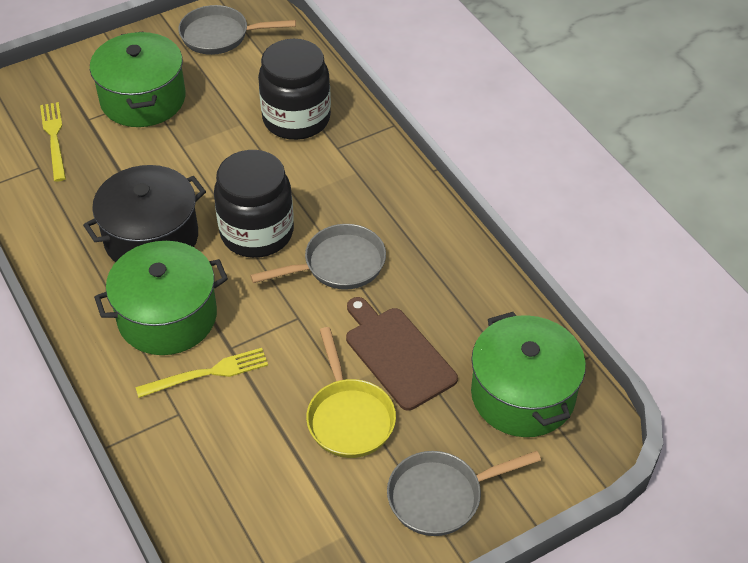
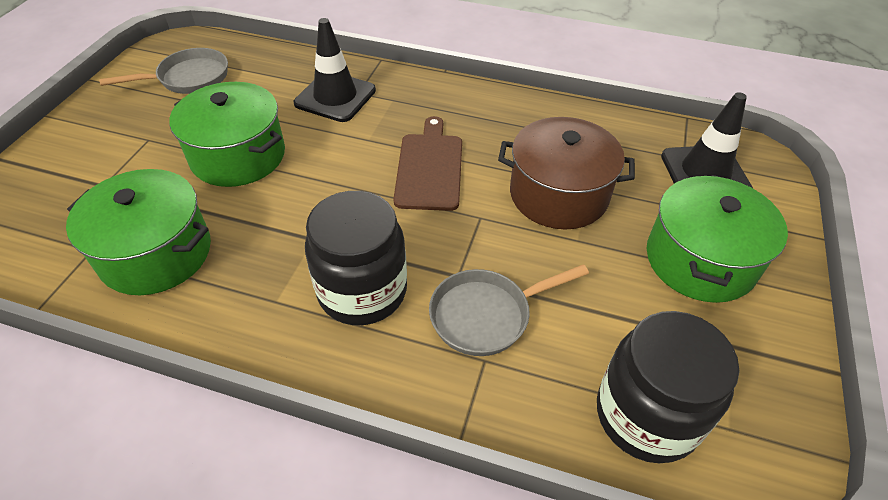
black pot: [83,165,206,262] = 1 -> none = 0
black traffic cone: none = 0 -> [294,18,376,122] [661,92,753,188] = 2
brown pot: none = 0 -> [498,117,635,230] = 1
grey pan: [178,5,296,55] [250,224,386,290] [387,451,541,536] = 3 -> [99,48,228,94] [429,264,589,356] = 2
yellow fork: [40,102,66,182] [135,348,268,398] = 2 -> none = 0
yellow pan: [306,327,396,458] = 1 -> none = 0

